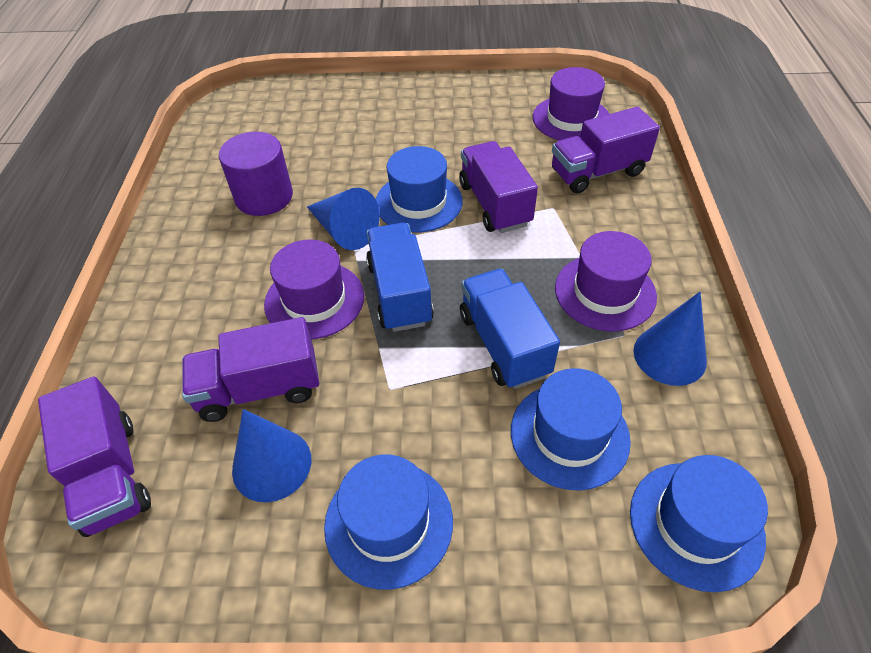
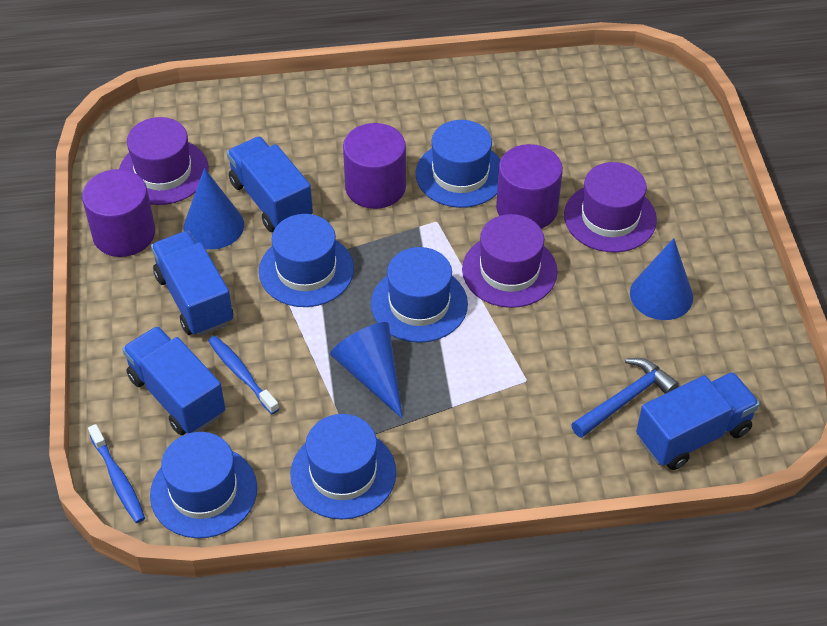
blue hammer: none = 0 -> [571,358,679,438] = 1
blue hat: [324,454,453,590] [376,146,463,232] [511,368,631,491] [630,455,768,592] = 4 -> [150,432,257,538] [259,214,354,307] [290,414,396,519] [371,247,468,343] [416,120,501,208] = 5
blue toothbrush: none = 0 -> [88,424,145,523] [208,336,279,414] = 2
blue truck: [366,223,434,332] [460,269,560,389] = 2 -> [122,326,225,435] [151,231,233,336] [227,137,313,232] [636,372,760,470] = 4
purple cylinder: [219,132,293,216] = 1 -> [82,169,155,257] [343,123,406,209] [496,144,563,229] = 3
purple truck: [38,376,151,537] [182,317,319,422] [459,141,538,233] [552,107,660,193] = 4 -> none = 0

